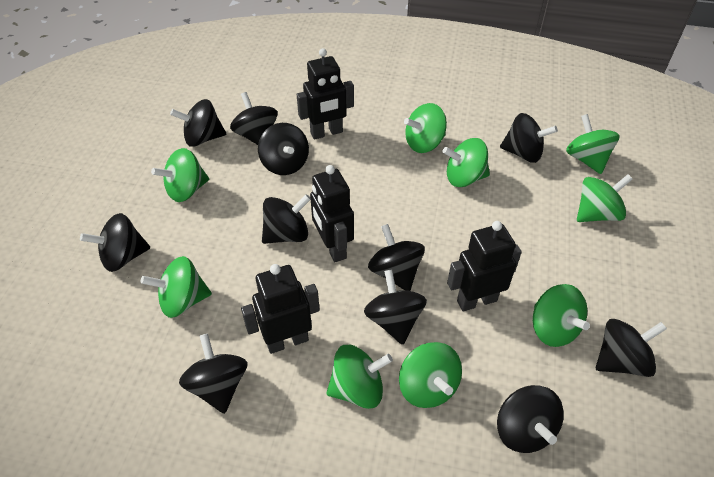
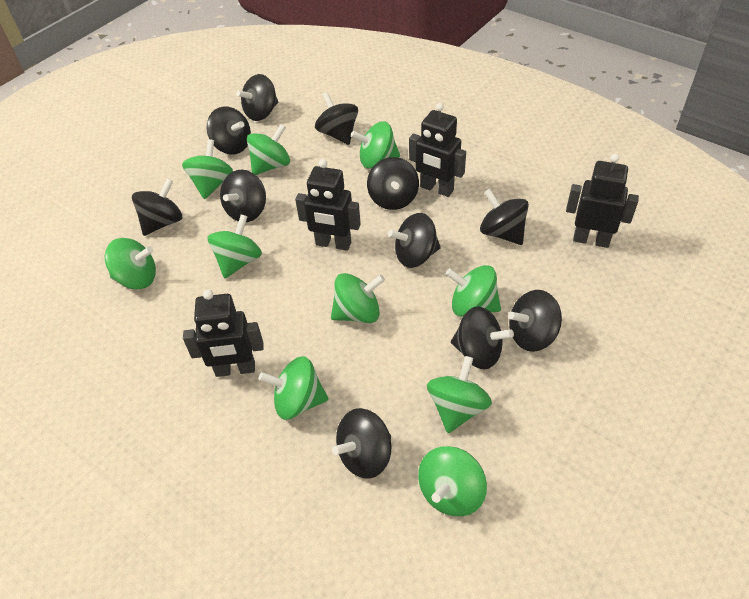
green spinning top: [141,256,212,318] [151,148,209,202] [327,345,393,409] [399,342,462,408] [404,103,447,153] [442,138,490,187] [533,284,590,347] [566,114,620,174] [577,174,632,222] = 9 -> [105,238,156,289] [182,139,233,199] [208,214,262,278] [247,124,290,175] [258,356,328,420] [331,273,385,323] [351,121,400,168] [418,446,487,516] [427,356,492,433] [446,265,501,317] = 10

